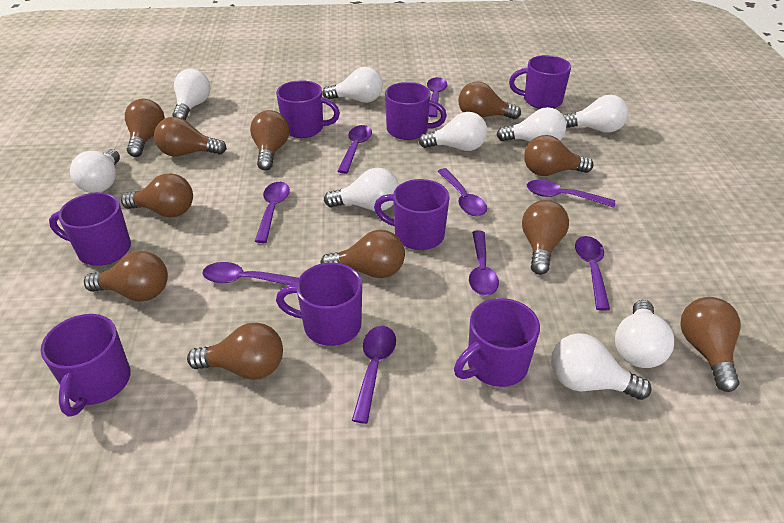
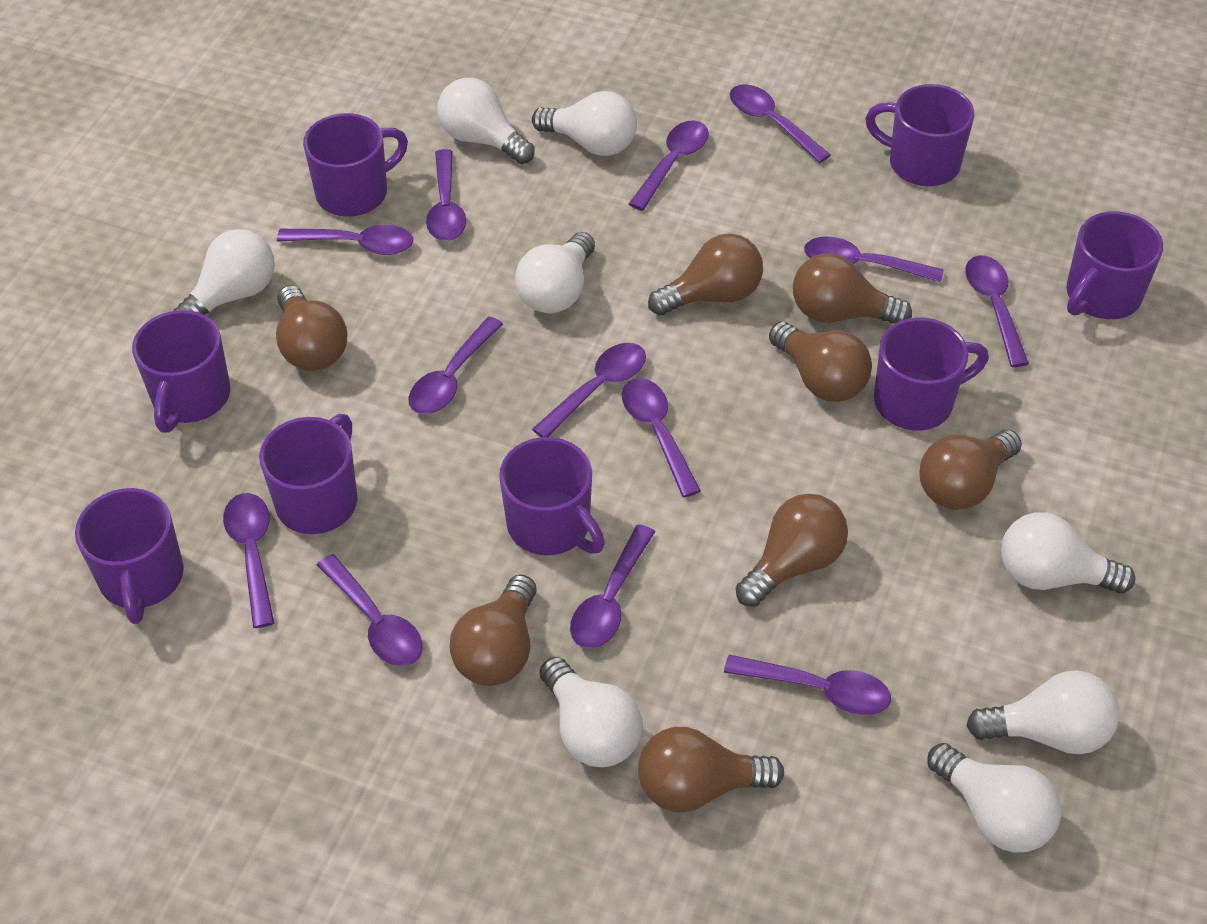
brown light bulb: [84,251,168,301] [121,173,193,218] [125,99,165,157] [154,117,227,157] [187,322,283,380] [250,110,289,170] [320,230,405,278] [458,82,521,119] [522,200,569,275] [524,135,594,176] [680,297,741,392] = 11 -> [276,285,348,371] [449,574,537,686] [638,727,784,813] [648,234,763,316] [736,493,848,607] [769,322,872,402] [793,254,912,323] [919,430,1022,510] = 8
purple spoon: [202,262,299,286] [255,182,290,243] [337,125,372,174] [352,326,396,424] [427,77,447,118] [437,168,487,216] [469,230,499,296] [527,180,615,208] [575,236,610,311] = 9 -> [223,493,274,628] [277,225,413,255] [317,554,423,666] [408,317,503,414] [426,149,466,241] [532,343,646,437] [570,524,655,649] [622,378,701,497] [629,120,709,211] [724,655,891,715] [730,84,831,163] [804,236,944,282] [965,255,1029,367] = 13
white light bulb: [70,149,120,193] [172,69,210,120] [322,67,383,103] [324,168,399,211] [419,112,487,151] [497,107,566,142] [551,333,652,400] [563,95,628,133] [615,300,674,368] = 9 -> [173,229,275,315] [437,78,534,164] [515,232,595,313] [532,91,637,156] [540,657,643,767] [927,743,1061,853] [966,670,1119,754] [1001,512,1135,593] = 8

